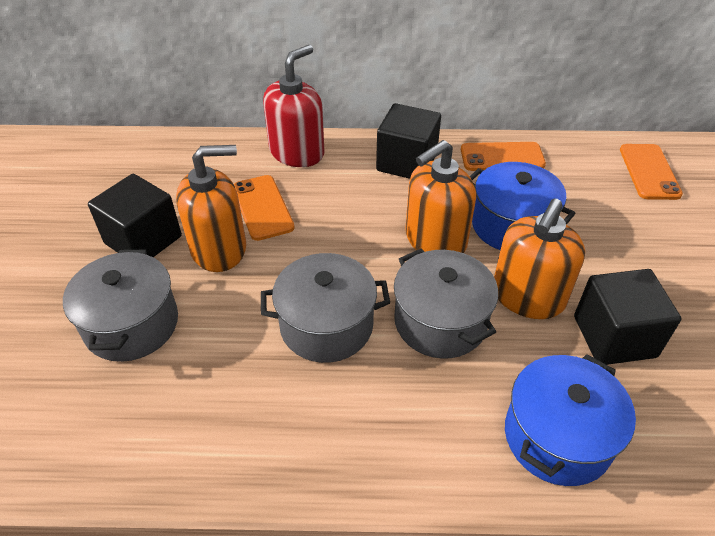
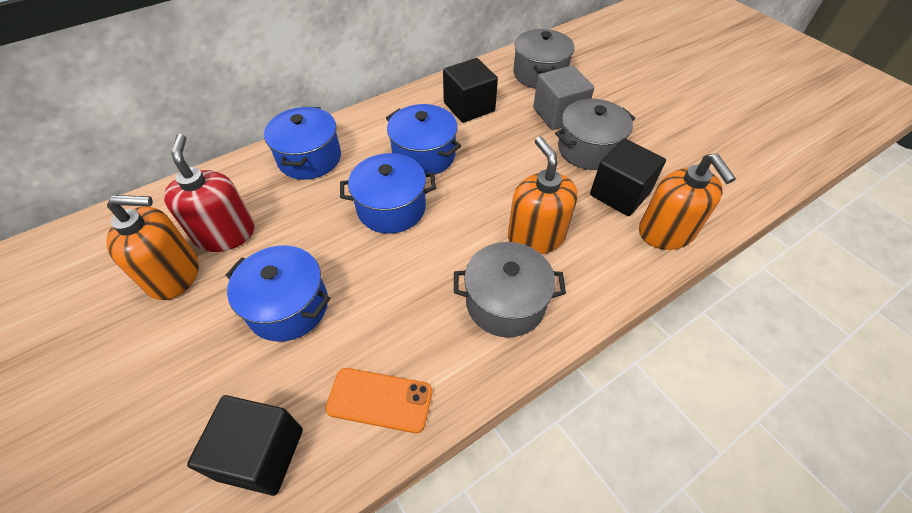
blue pot: [470,162,575,250] [505,354,636,486] = 2 -> [225,245,330,342] [264,107,341,180] [340,153,436,234] [386,104,461,175] = 4
grey cube: none = 0 -> [533,66,594,130] = 1
orange phone: [234,175,295,241] [461,142,546,171] [620,144,683,200] = 3 -> [325,368,432,433] = 1

